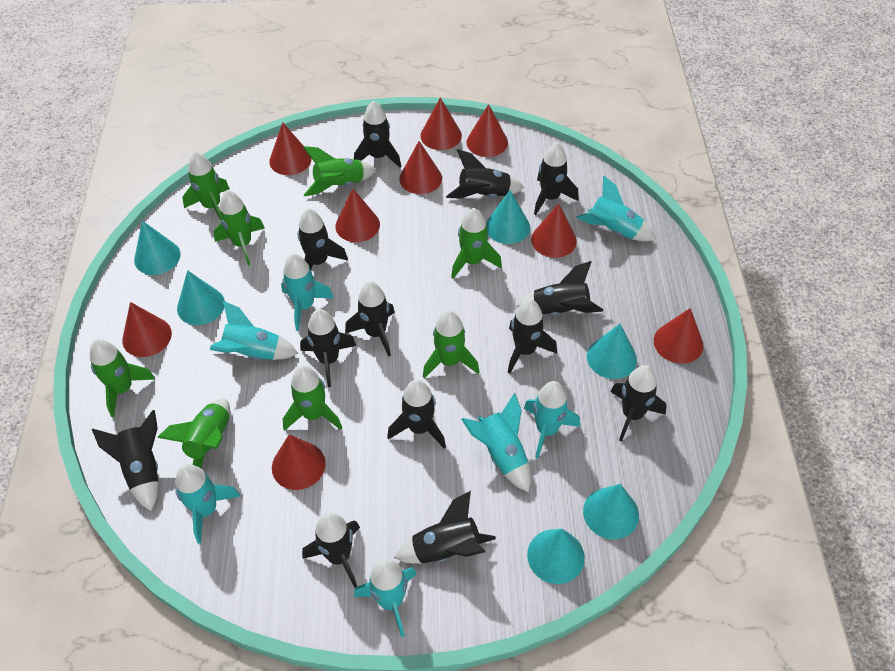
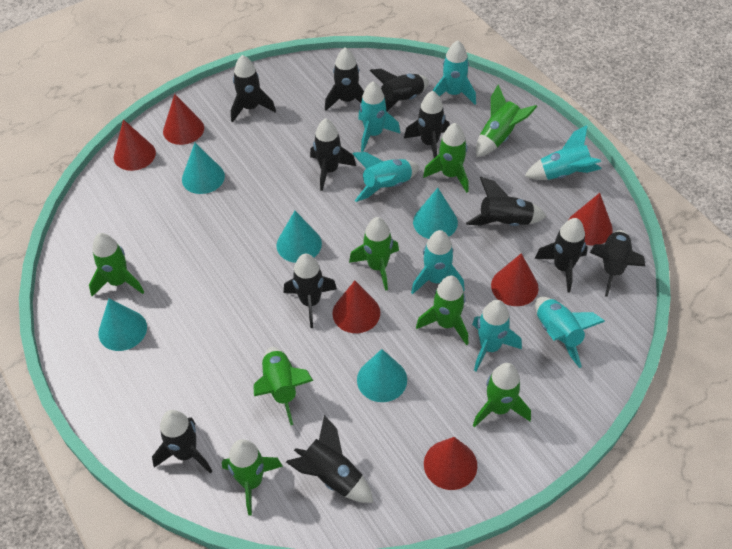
black rocket: [92,410,159,511] [298,208,348,270] [300,309,356,387] [302,512,360,588] [345,281,395,357] [354,101,401,168] [387,379,446,448] [394,491,496,564] [446,149,524,199] [508,299,557,374] [516,261,603,315] [534,142,579,215] [611,365,667,442] = 13 -> [152,410,212,474] [231,55,276,122] [284,254,337,328] [286,415,373,503] [310,118,356,191] [325,47,364,111] [370,69,429,112] [404,91,449,158] [466,177,547,226] [535,218,588,293] [590,230,646,297] = 11
red cone: [122,302,172,357] [269,122,312,175] [272,434,326,490] [335,188,380,242] [399,141,442,194] [420,97,462,150] [467,104,508,157] [531,203,577,258] [654,308,703,364] = 9 -> [114,119,156,171] [163,94,204,145] [332,281,380,333] [424,437,477,490] [491,253,539,306] [569,193,613,246] = 6
turquoise cone: [134,221,181,275] [177,270,225,325] [486,190,530,244] [527,529,585,584] [583,484,639,540] [587,324,637,379] = 6 -> [98,298,147,351] [182,143,225,194] [276,211,322,263] [357,349,407,402] [413,188,458,239] = 5

